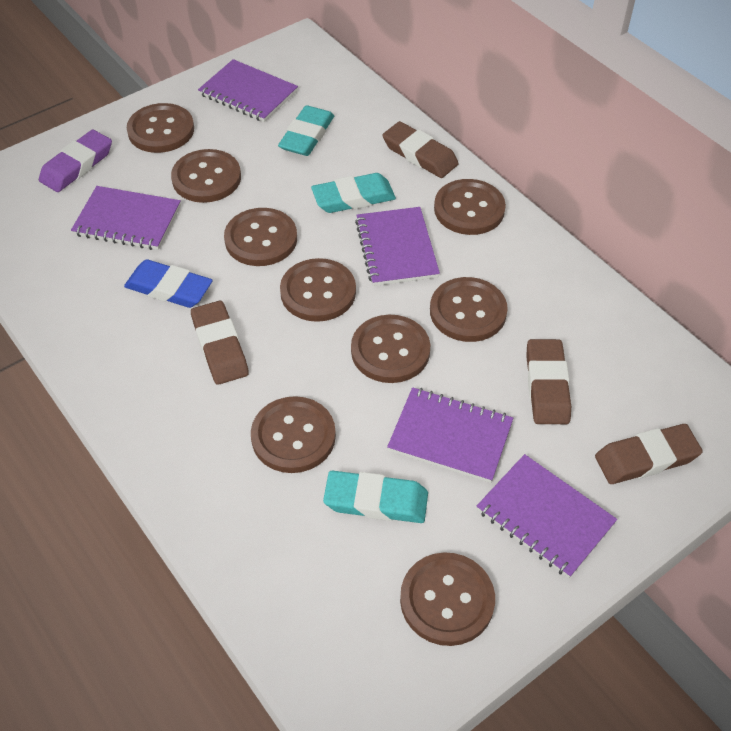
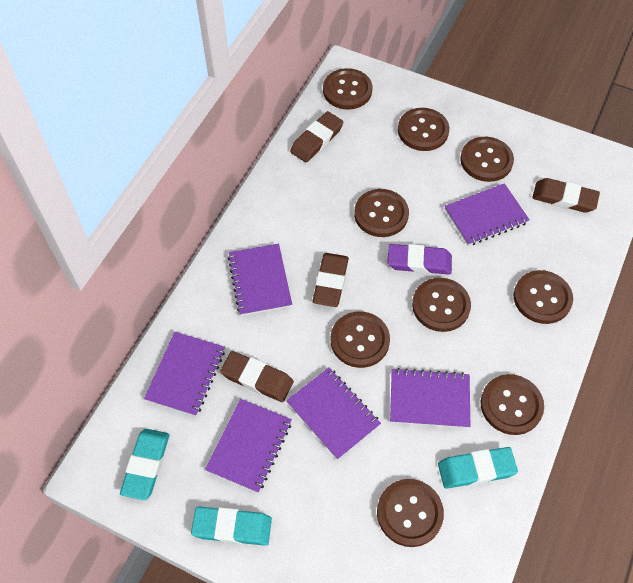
blue eraser: [124,259,213,308] = 1 -> none = 0
purple notebook: [71,186,181,250] [198,59,298,122] [355,207,440,286] [387,387,513,483] [477,454,617,578] = 5 -> [144,332,225,416] [205,399,292,493] [228,244,292,316] [286,368,381,460] [390,368,470,428] [445,183,530,246] = 6

